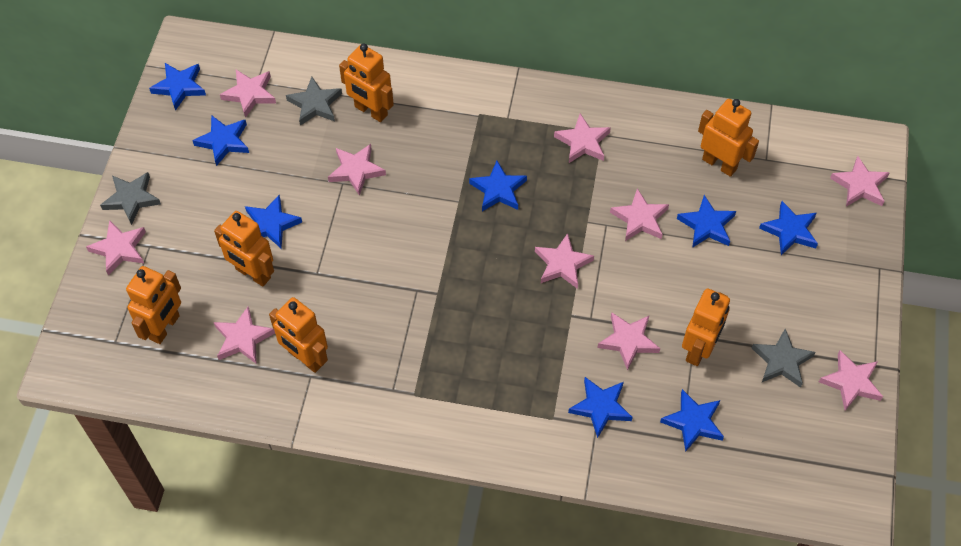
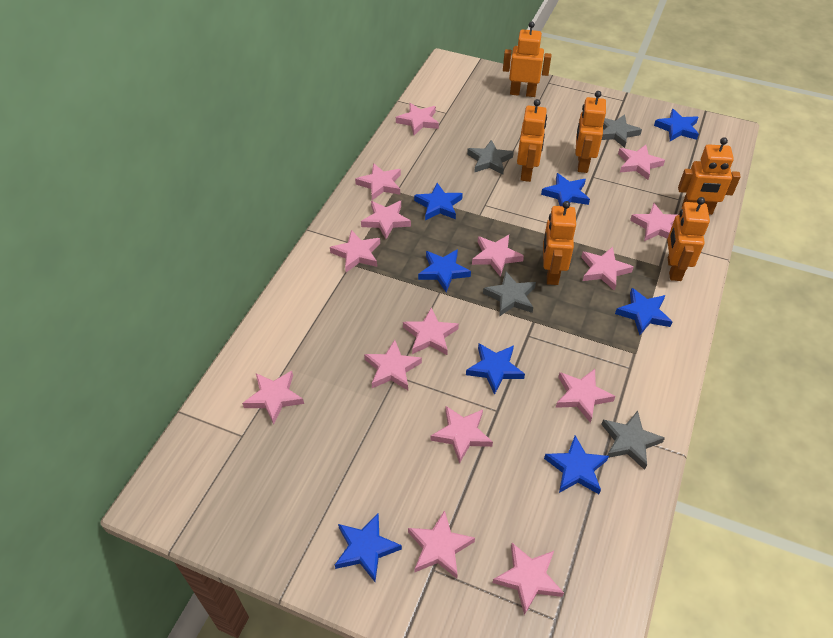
grey star: [100,172,161,225] [286,77,342,126] [752,329,816,388] = 3 -> [467,140,514,174] [483,271,536,317] [601,411,665,470] [602,114,642,148] = 4
pink star: [86,220,146,276] [213,307,275,364] [220,70,276,118] [328,144,386,196] [535,233,594,289] [554,114,611,163] [597,312,660,371] [610,188,669,241] [819,350,883,410] [830,156,890,207] = 10 -> [242,371,304,425] [330,230,380,272] [355,163,401,200] [361,201,411,239] [364,340,422,390] [396,103,439,135] [403,308,459,355] [408,510,475,579] [430,406,493,464] [472,235,524,277] [493,543,564,615] [556,369,616,423] [581,247,634,291] [618,145,665,180] [630,203,677,241] = 15

